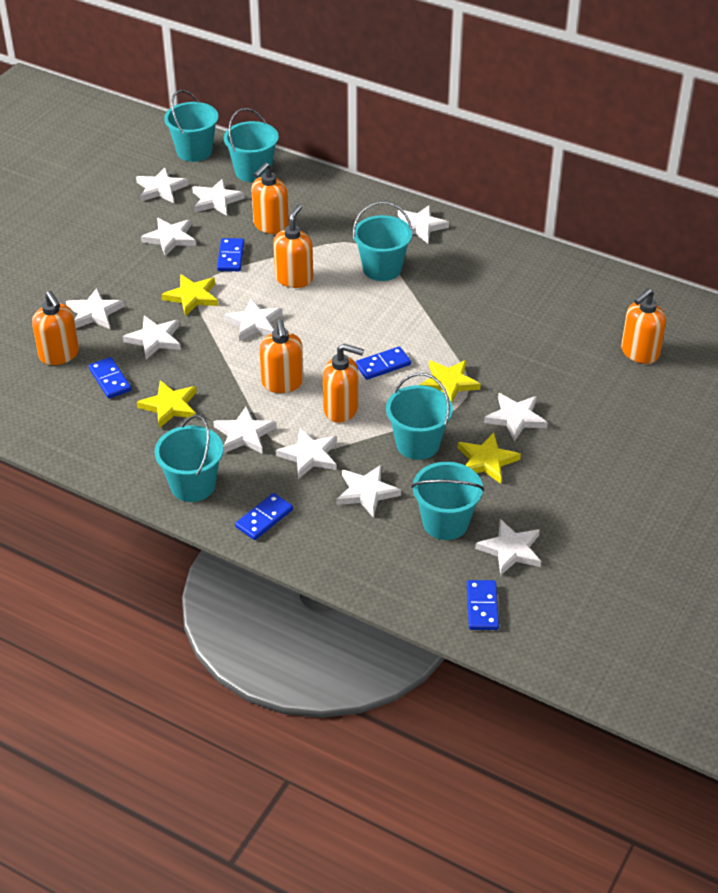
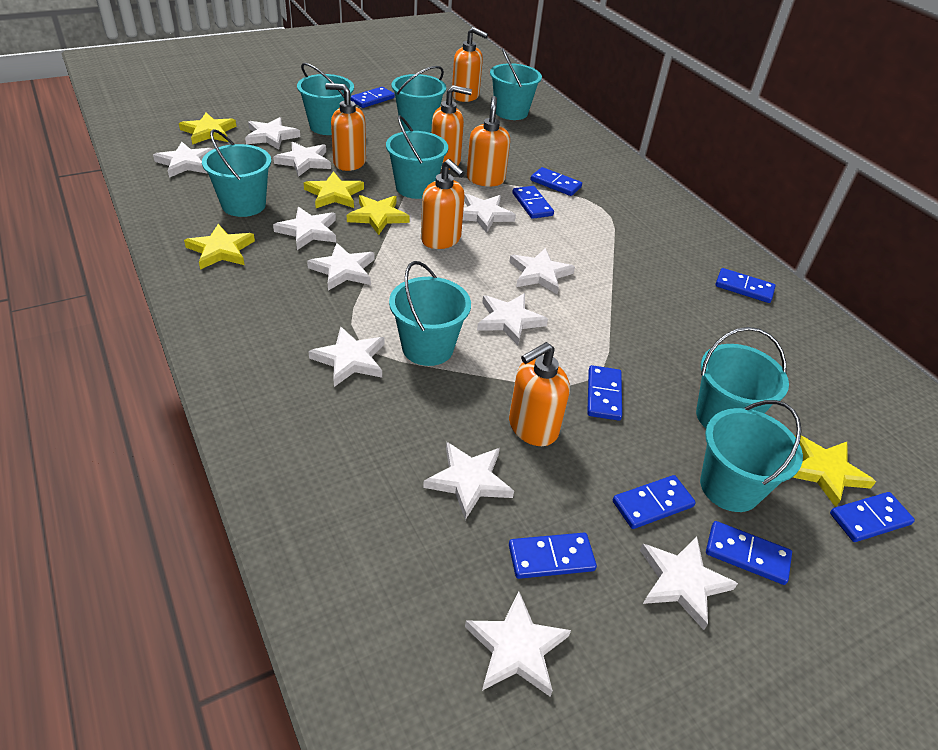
blue domino: [89,357,131,399] [217,238,244,271] [235,493,293,540] [355,346,411,380] [467,580,499,630] = 5 -> [350,87,395,108] [509,533,597,579] [512,186,554,219] [530,167,582,196] [587,365,622,421] [613,475,696,529] [706,521,792,585] [715,268,776,303] [830,492,915,542] = 9
turquoise bucket: [154,415,223,502] [164,90,218,162] [224,108,279,182] [353,202,412,281] [386,373,453,460] [411,462,484,540] = 6 -> [202,129,271,217] [297,63,354,135] [386,116,448,199] [389,261,471,366] [392,66,446,132] [490,48,542,120] [696,327,789,428] [700,400,803,512] = 8
yellow star: [137,380,196,428] [162,274,218,316] [420,360,481,403] [458,433,521,484] = 4 -> [179,113,237,145] [184,224,255,270] [304,171,364,208] [347,195,410,235] [793,435,876,507] = 5

